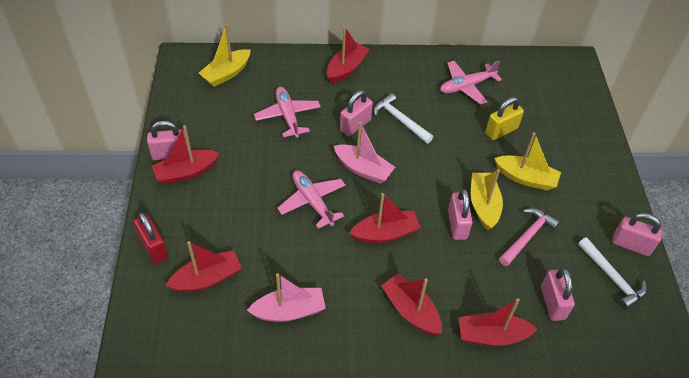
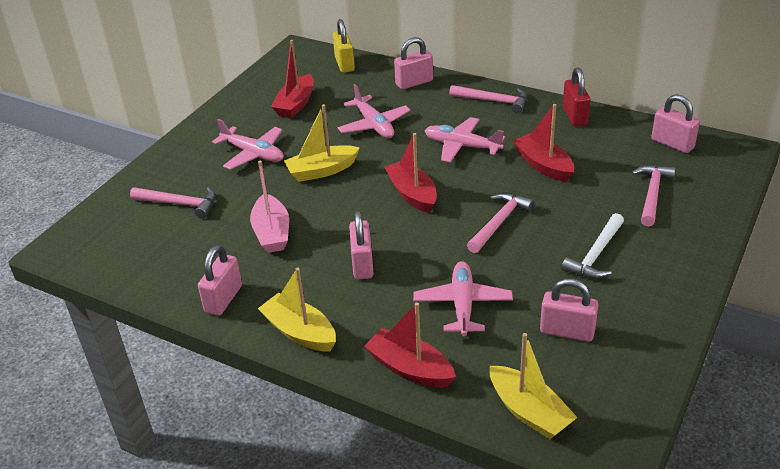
pink boat: [247,273,326,322] [334,122,395,184] = 2 -> [250,161,289,253] = 1
pink hammer: [499,208,560,266] = 1 -> [130,187,216,219] [449,85,527,113] [467,193,534,253] [631,165,676,226] = 4
pink plane: [254,87,321,138] [277,171,346,229] [440,60,502,105] = 3 -> [212,119,284,170] [338,84,410,138] [413,261,513,336] [424,117,505,163] = 4
red boat: [152,126,219,184] [166,241,241,292] [327,27,370,83] [349,193,420,243] [381,273,442,335] [459,298,537,346] = 6 -> [271,40,314,118] [364,302,456,387] [384,133,437,213] [513,104,574,182] = 4
white hammer: [374,93,433,143] [578,237,647,310] = 2 -> [562,213,624,279] = 1

